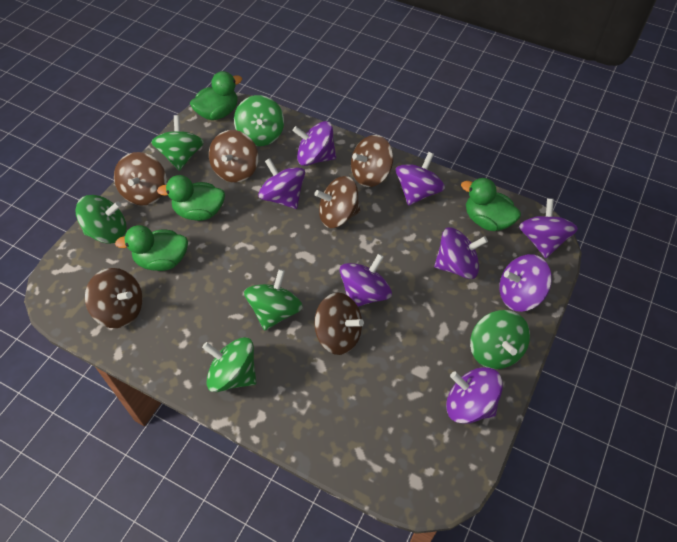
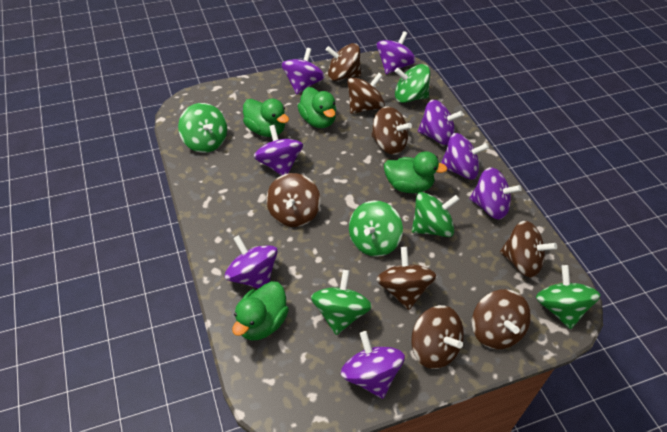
brown spinning top: [85,268,143,328] [114,152,167,205] [209,130,258,182] [314,293,364,355] [315,176,360,228] [351,135,393,187] = 6 -> [266,173,320,227] [326,43,361,81] [347,73,385,114] [371,106,412,155] [376,247,436,310] [411,305,464,369] [472,289,531,349] [500,221,557,278] = 8

